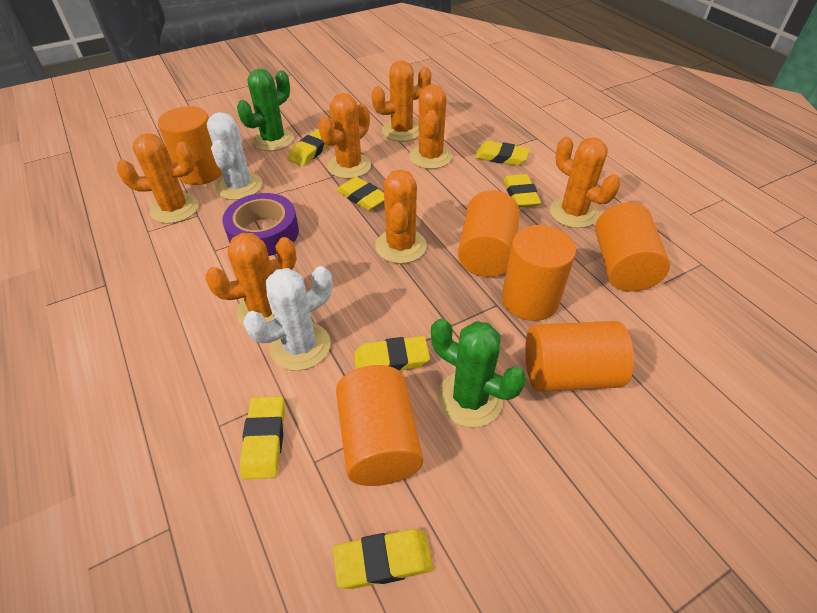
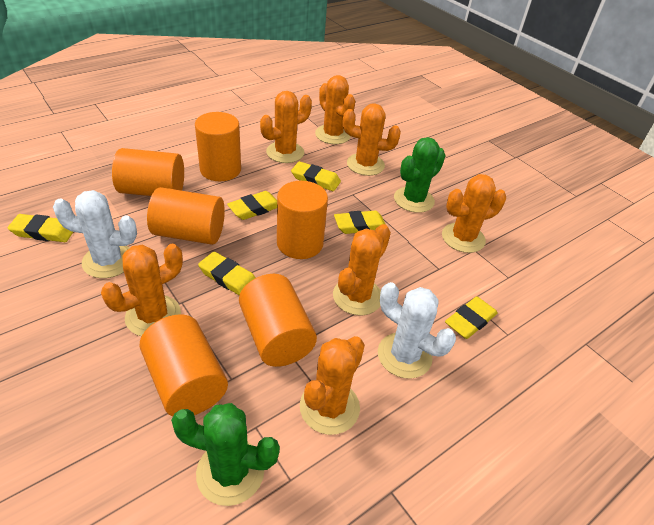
purple tape: [222,193,299,256] = 1 -> none = 0
yellow eraser: [240,396,285,479] [288,129,329,166] [333,529,434,589] [337,177,384,211] [354,336,430,371] [475,141,530,166] [503,174,541,208] = 7 -> [8,214,73,242] [198,252,255,296] [227,191,277,220] [291,161,341,191] [334,211,386,234] [445,296,498,339] = 6

